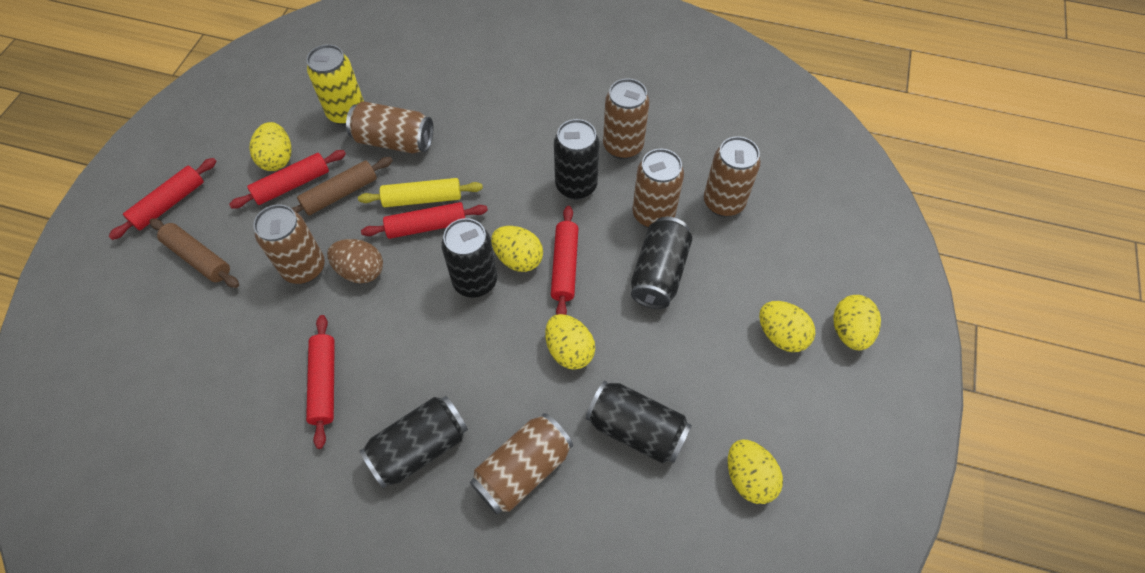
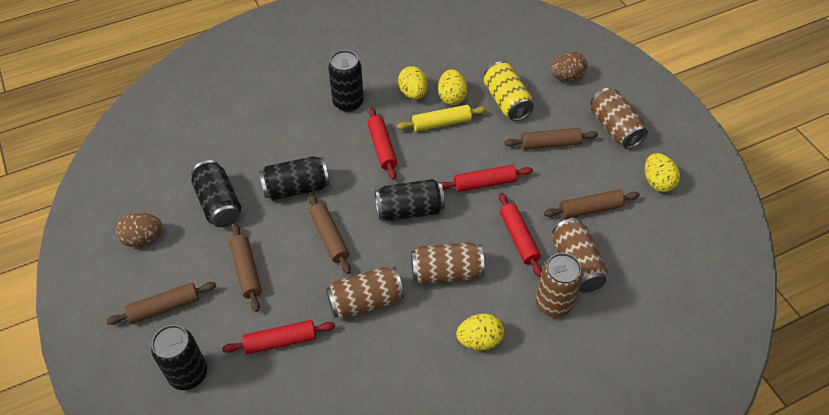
brown can: [253,204,325,284] [346,101,433,154] [470,413,573,515] [603,78,649,159] [632,149,684,228] [704,136,761,217] = 6 -> [326,267,404,319] [411,242,485,284] [535,253,583,318] [552,218,608,293] [591,88,648,149] = 5
brown egg: [327,239,383,283] = 1 -> [116,213,162,247] [551,52,587,81] = 2
brown rolling pin: [149,218,239,288] [291,157,393,216] = 2 -> [107,282,216,325] [230,224,262,312] [309,194,351,274] [505,128,598,150] [544,190,640,219] = 5
red rolling pin: [109,158,216,240] [229,150,346,208] [306,315,335,449] [361,202,488,239] [551,206,578,315] = 5 -> [222,320,335,355] [367,107,397,180] [441,165,533,192] [499,193,542,277] = 4
yellow egg: [250,122,291,171] [491,226,543,272] [545,314,595,370] [728,440,783,504] [759,301,815,352] [833,295,881,350] = 6 -> [398,66,428,99] [438,69,467,105] [456,313,504,351] [645,153,680,192] = 4

